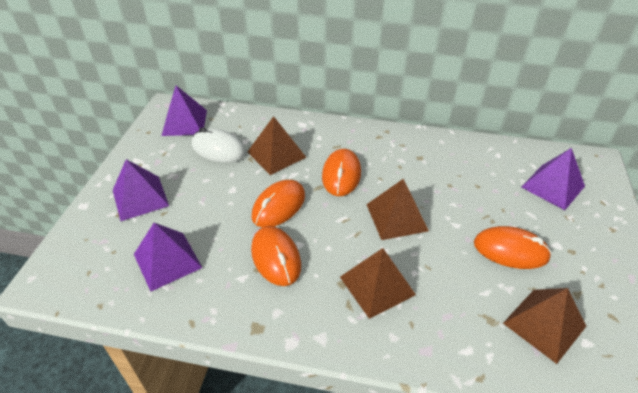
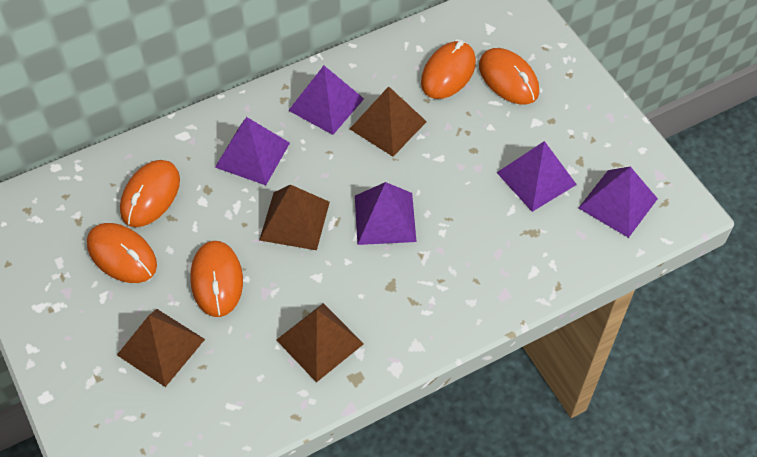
orange mouse: [251,226,301,286] [252,180,305,228] [322,149,361,196] [474,226,552,269] = 4 -> [87,223,157,283] [120,160,180,227] [190,241,243,317] [421,41,476,99] [479,48,539,105] = 5
purple pyramid: [113,159,169,221] [134,223,202,291] [162,86,207,136] [521,148,585,210] = 4 -> [215,117,290,185] [288,66,364,135] [355,182,417,245] [497,141,577,212] [579,167,658,238] = 5
white mouse: [192,128,246,163] = 1 -> none = 0

